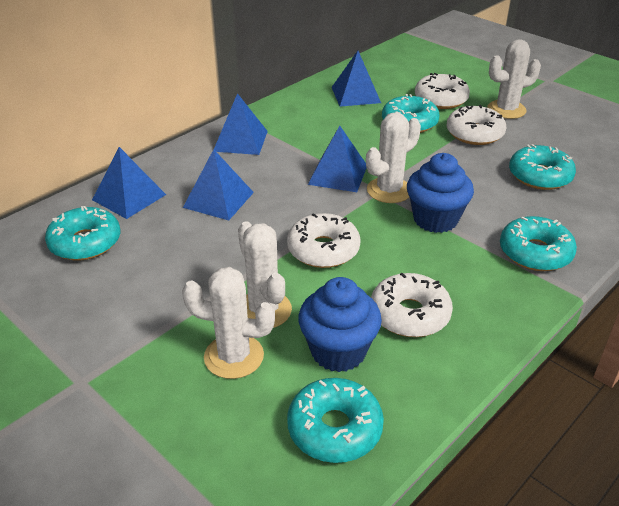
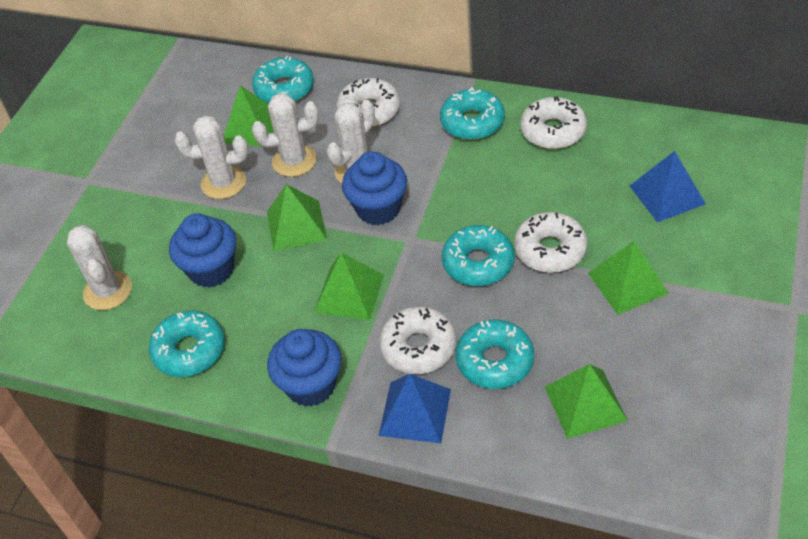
blue cupcake: [298,277,382,372] [407,153,474,233] = 2 -> [169,213,236,288] [267,329,342,407] [342,151,407,225] = 3
blue pyramid: [92,147,166,219] [183,149,254,220] [214,93,268,155] [308,126,367,192] [332,51,381,107] = 5 -> [379,374,451,444] [630,151,706,222] = 2
green pyramid: none = 0 -> [224,85,274,147] [267,184,327,251] [314,252,384,320] [545,364,628,439] [588,241,669,315] = 5

